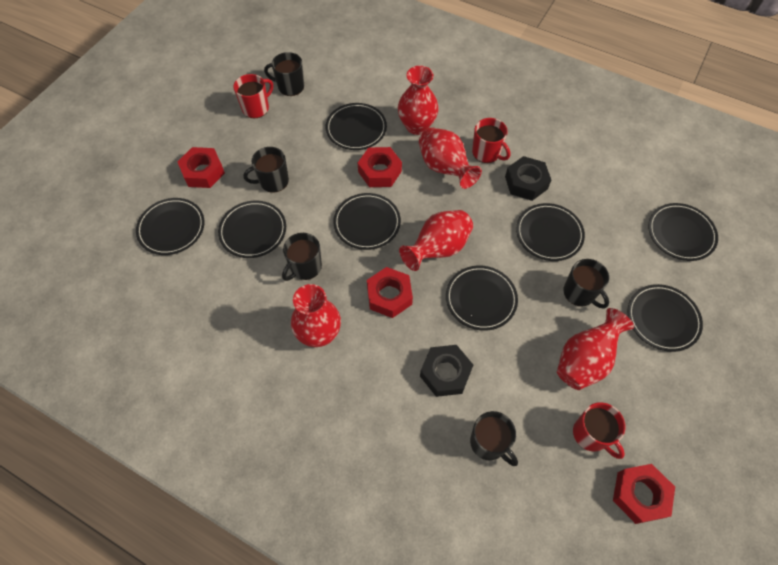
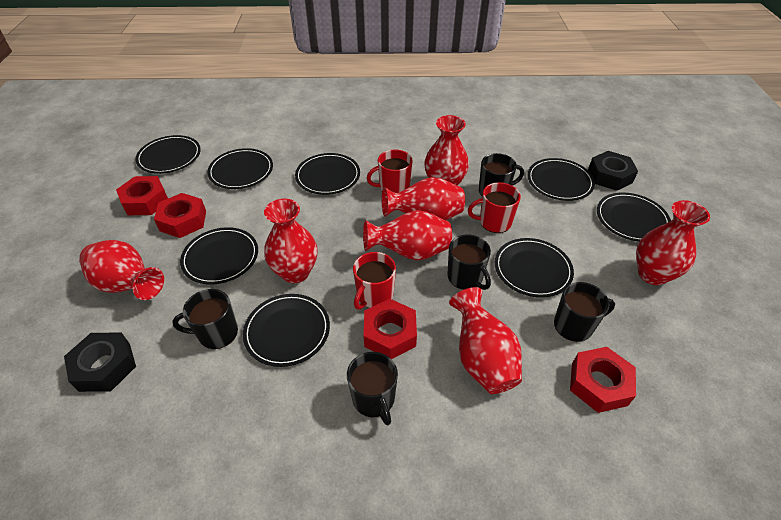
red vase: [291,284,341,347] [398,66,439,135] [399,210,473,271] [419,127,482,189] [557,308,634,390] = 5 -> [79,240,164,300] [264,199,317,283] [363,210,452,260] [381,177,465,220] [424,115,469,186] [449,287,522,394] [636,200,710,285] = 7

